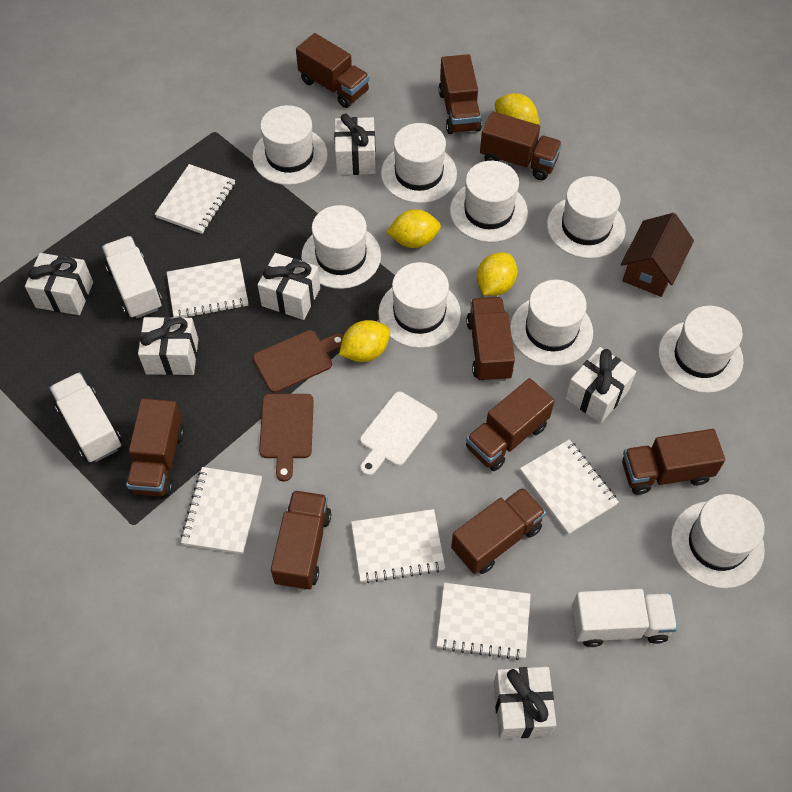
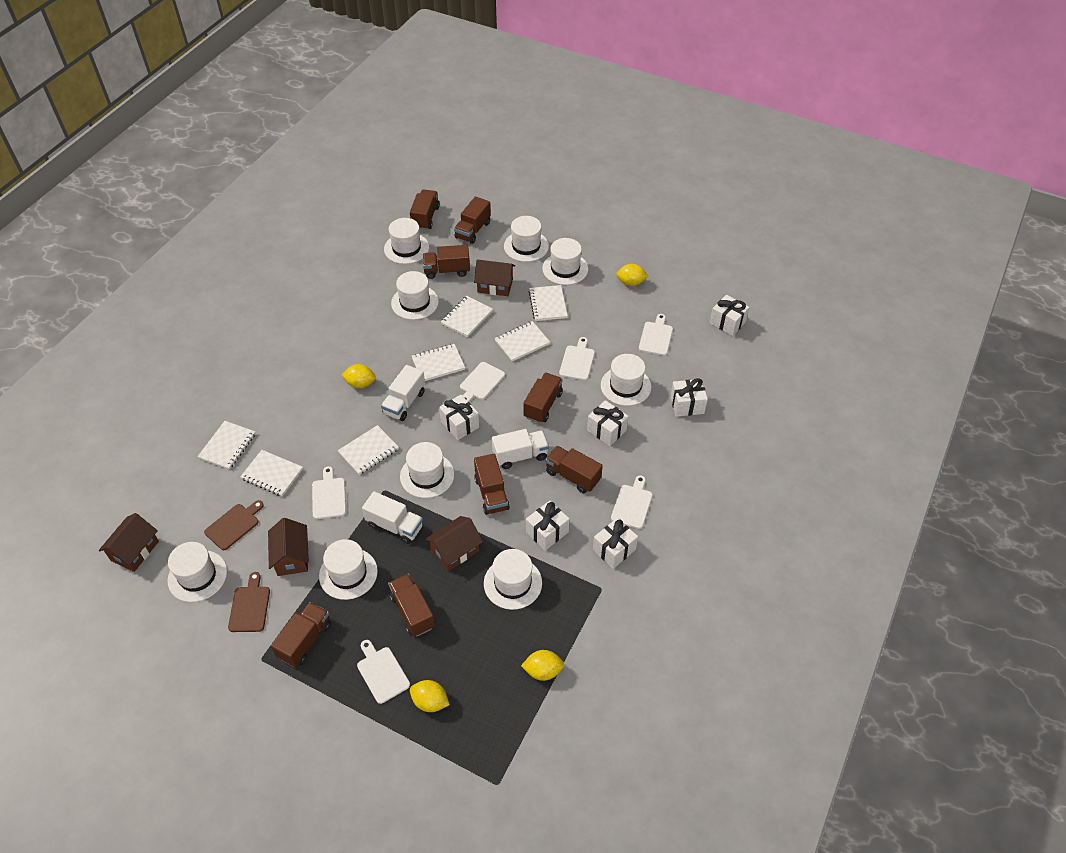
brown house: [621,213,694,297] = 1 -> [99,513,159,572] [268,518,309,576] [425,516,483,571] [474,259,515,296] = 4
brown truck: [126,398,185,497] [271,490,331,590] [296,33,370,108] [439,54,482,134] [451,487,546,574] [466,297,515,382] [466,378,555,471] [480,111,562,180] [622,429,725,495] = 9 -> [271,602,331,667] [388,573,435,637] [410,189,440,230] [423,245,470,279] [454,197,491,244] [474,454,510,515] [523,373,563,423] [545,446,603,493] = 8
white cutting board: [360,392,437,476] = 1 -> [312,466,346,519] [357,640,410,704] [460,362,505,402] [559,337,595,380] [611,475,652,529] [639,314,673,356] = 6
white notebook: [155,164,235,234] [167,258,248,318] [180,467,262,554] [351,509,445,583] [437,583,531,660] [520,439,619,534] = 6 -> [197,421,256,470] [240,450,303,496] [338,425,399,475] [412,344,465,381] [441,296,493,337] [495,321,550,361] [529,285,568,321] = 7

